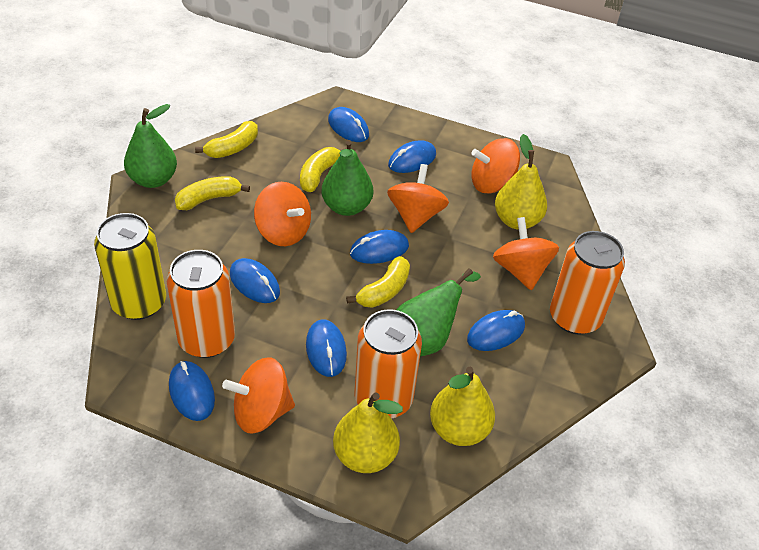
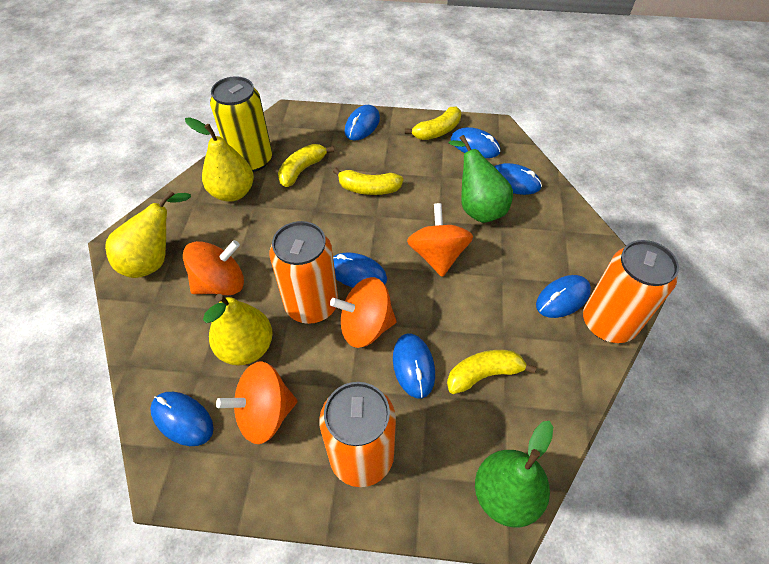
green pear: [124,104,177,188] [322,140,373,216] [396,268,481,356] = 3 -> [448,135,513,223] [475,421,553,527] = 2
orange spinning top: [222,357,295,433] [254,182,311,246] [387,164,449,233] [471,138,520,193] [493,217,559,290] = 5 -> [183,240,244,295] [216,361,297,444] [330,277,397,348] [407,203,473,277] = 4

